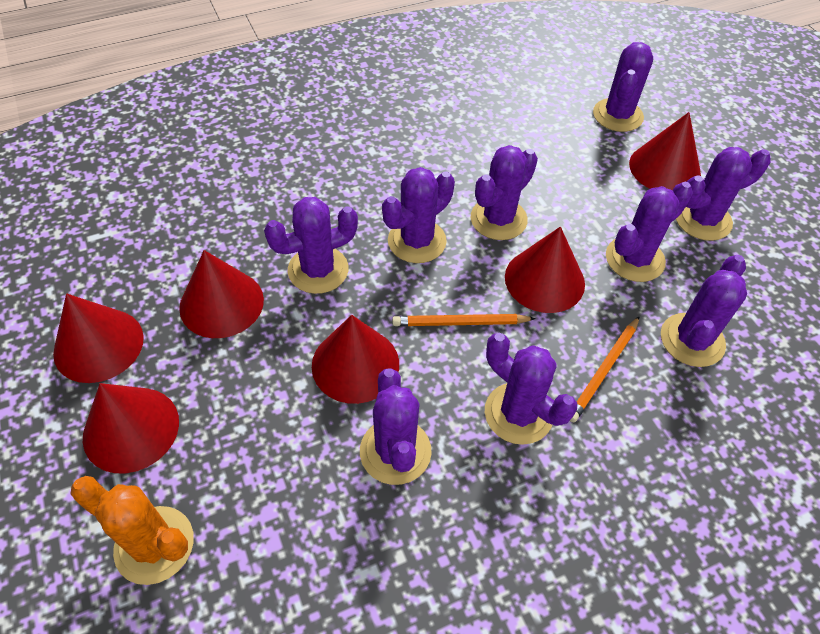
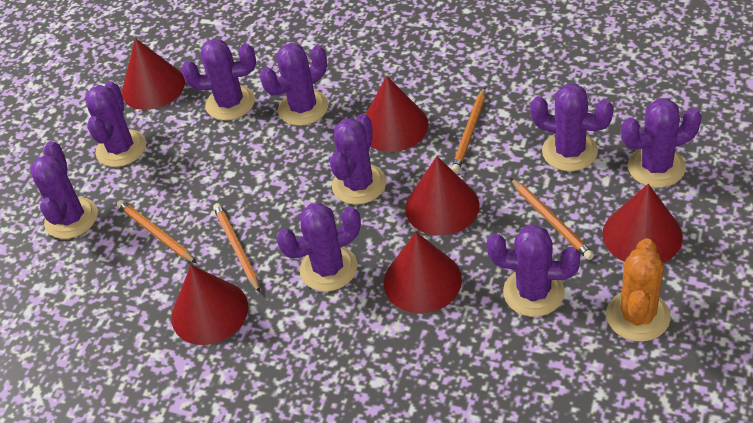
orange pencil: [392,314,536,326] [570,316,640,422] = 2 -> [117,200,196,263] [213,203,260,293] [451,87,485,173] [510,178,594,260] = 4

